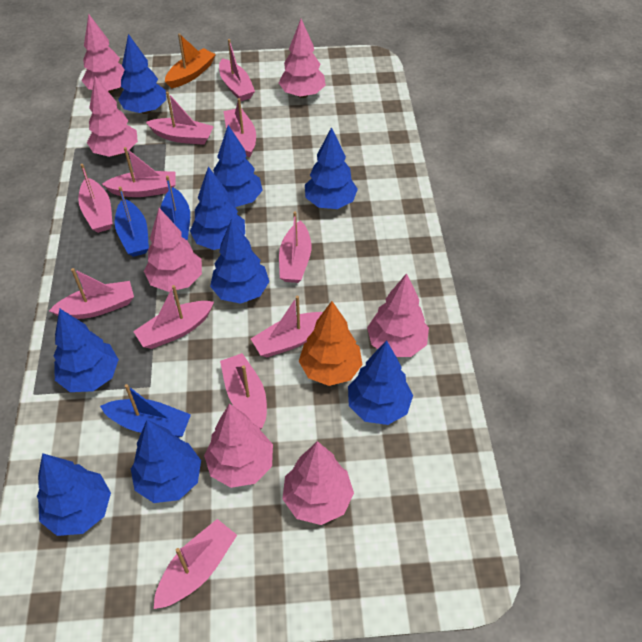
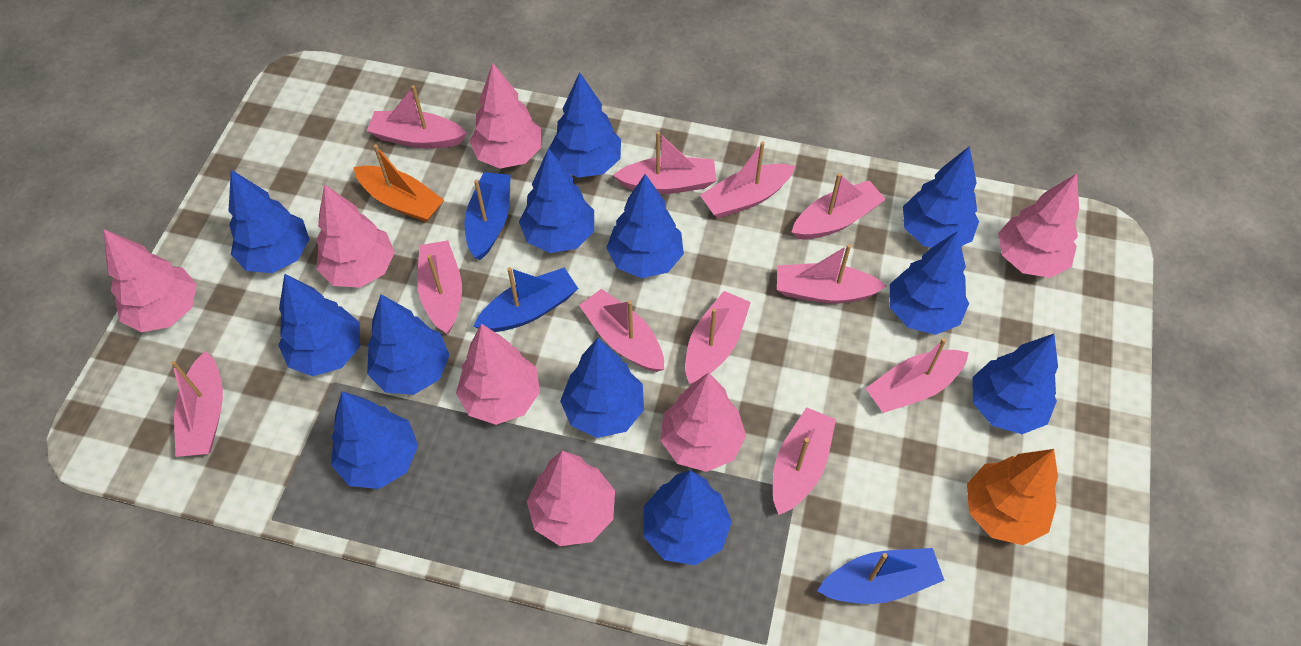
blue tree: [37,453,111,536] [53,308,119,392] [118,34,166,114] [131,420,201,503] [190,166,245,250] [210,219,269,304] [213,125,263,207] [305,127,358,209] [348,340,413,425] = 9 -> [229,170,309,273] [278,274,360,376] [331,391,418,489] [367,294,450,395] [519,148,594,253] [549,72,621,178] [560,338,644,438] [606,174,684,278] [643,470,732,565] [890,231,969,335] [903,146,979,248] [973,334,1058,434] = 12

